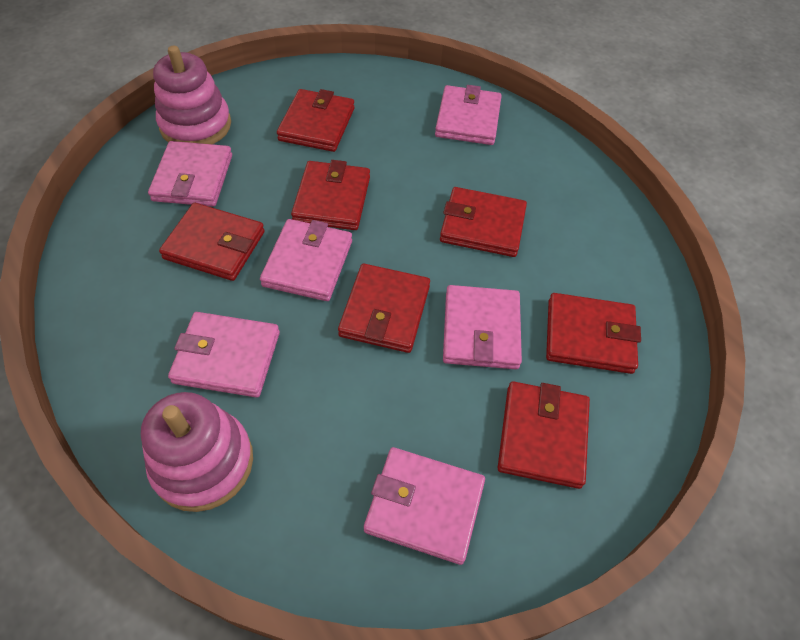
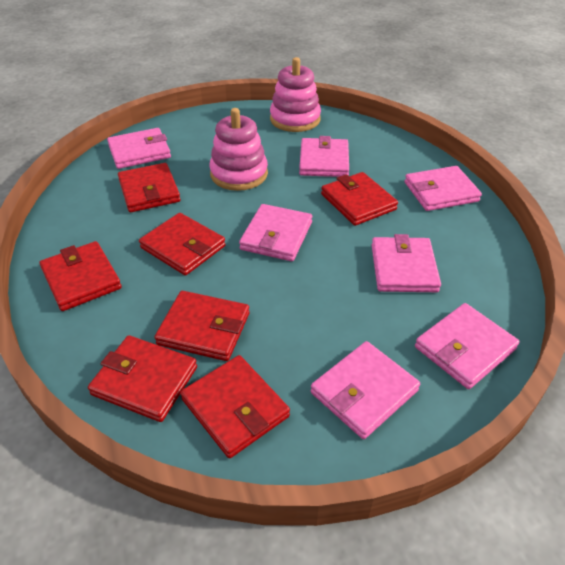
pink wallet: [148,141,232,207] [168,312,280,398] [260,219,352,301] [364,447,485,565] [435,85,502,145] [443,285,522,369] = 6 -> [107,128,171,169] [239,204,312,261] [299,136,349,177] [311,341,420,439] [372,234,441,292] [405,166,482,211] [415,303,520,389] = 7

